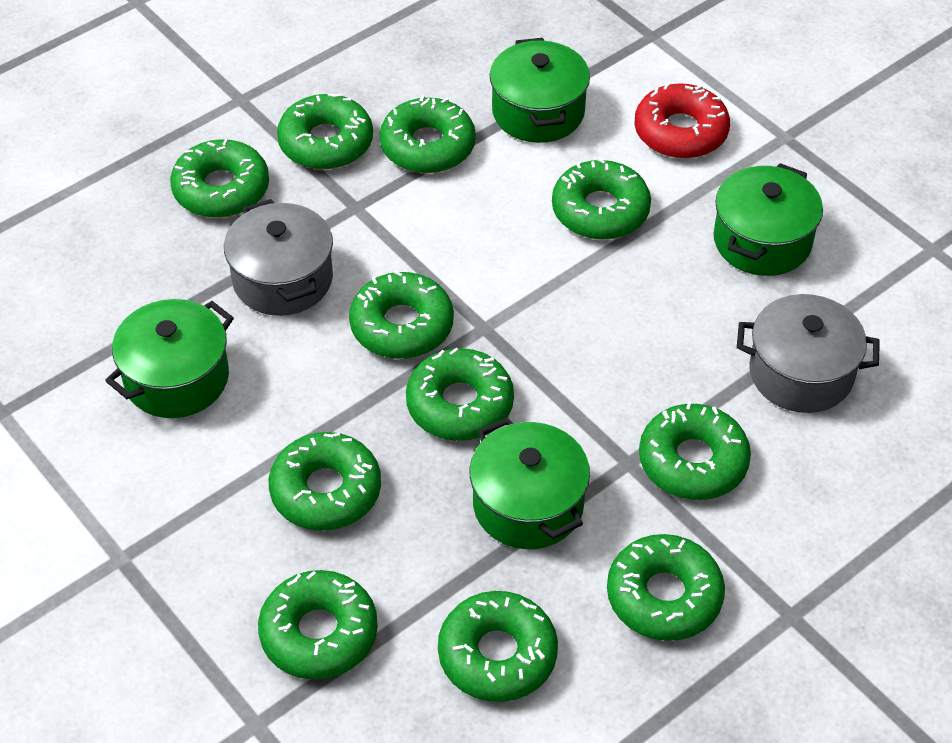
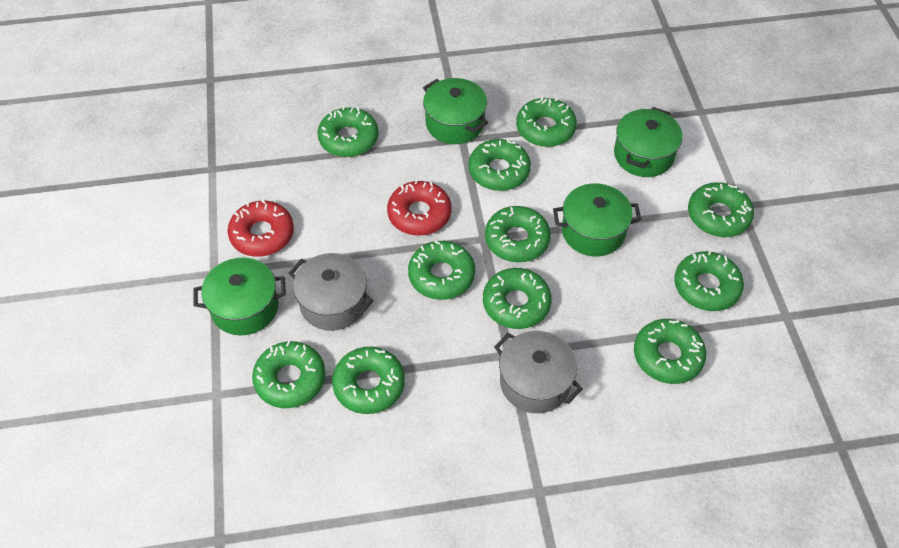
red donut: [634,83,730,158] = 1 -> [228,200,294,257] [387,180,452,236] = 2

